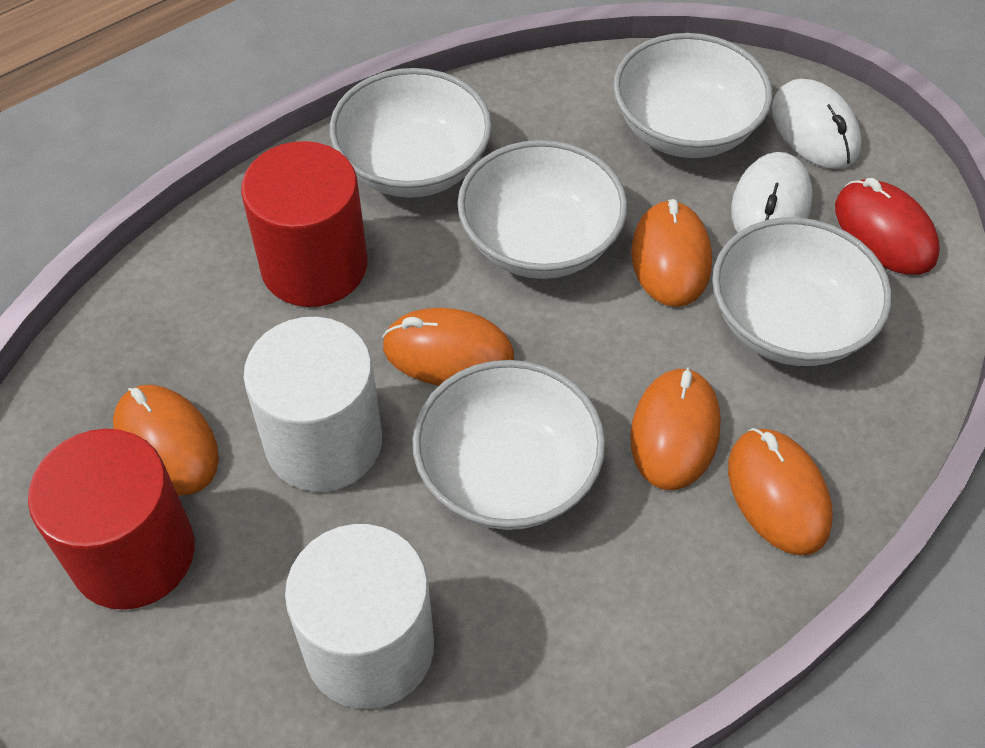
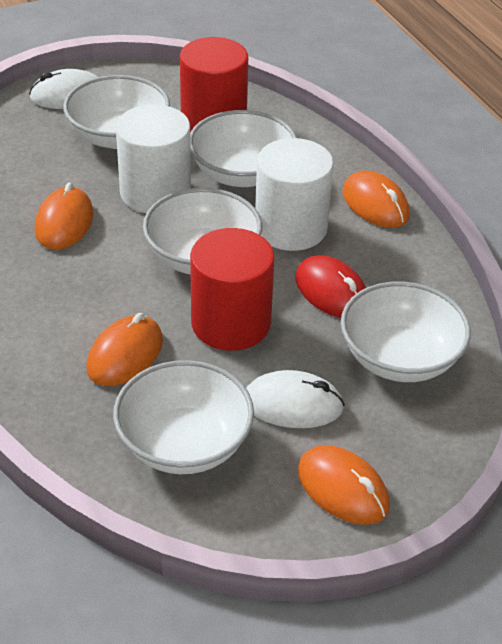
orange mouse: [113,385,219,496] [382,308,514,386] [630,367,721,490] [631,199,712,307] [728,428,833,556] = 5 -> [35,182,93,250] [87,313,163,386] [298,445,390,525] [343,171,410,228] = 4

